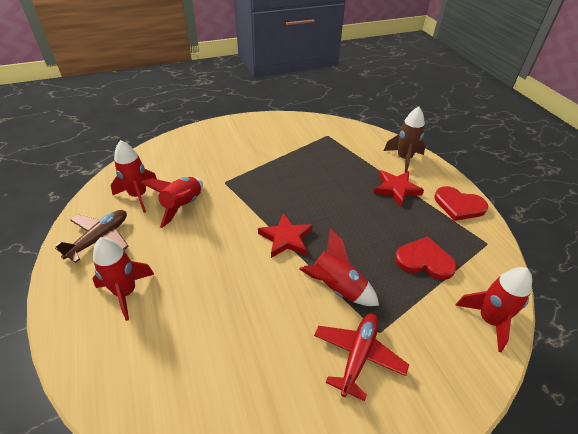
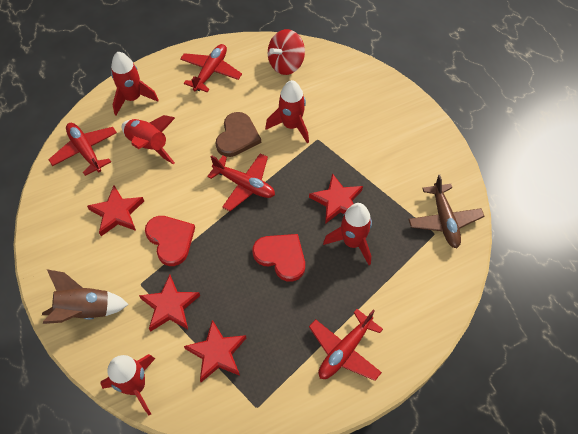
brown heart: none = 0 -> [215,112,261,157] = 1
red plane: [314,313,409,401] = 1 -> [48,123,117,176] [180,44,242,93] [207,153,275,211] [309,309,383,381] = 4
red spinning top: none = 0 -> [268,29,305,75] = 1
red star: [258,213,313,258] [373,170,424,207] = 2 -> [87,186,144,236] [139,275,200,332] [184,320,246,382] [309,173,363,224] = 4

